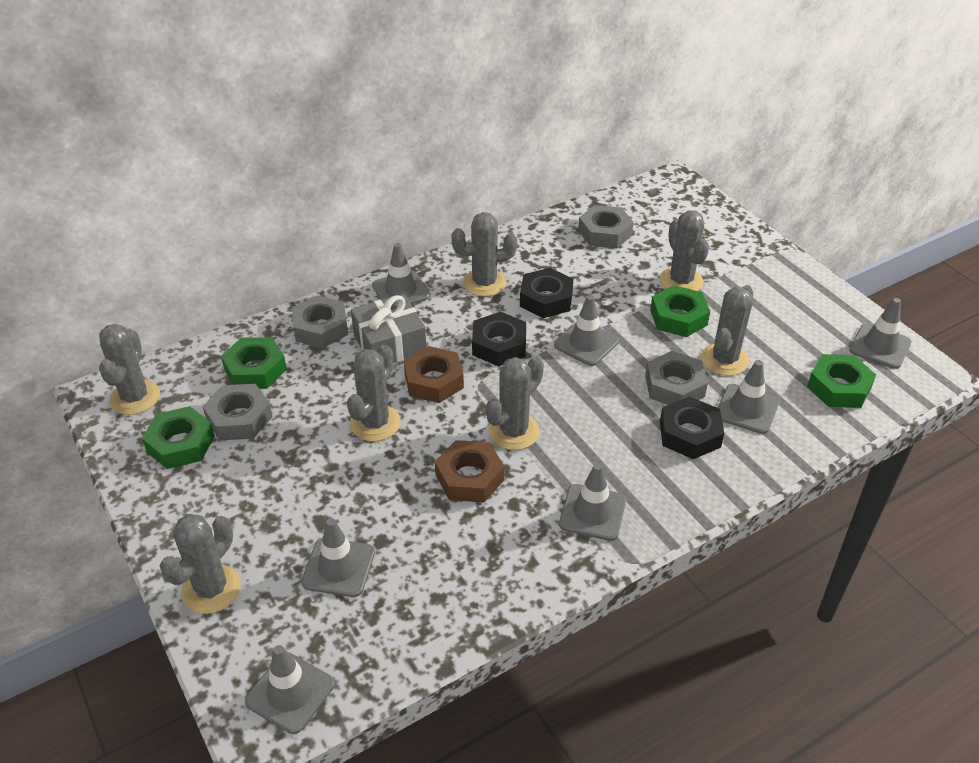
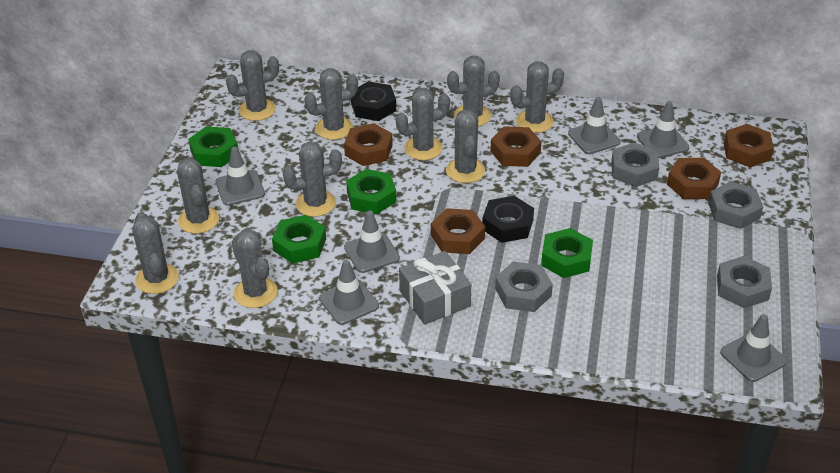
black nut: [472,312,526,366] [520,268,573,318] [660,396,724,459] = 3 -> [351,81,396,121] [482,196,534,243] = 2
brown nut: [404,346,464,403] [435,440,505,502] = 2 -> [344,123,393,166] [431,208,485,254] [491,126,542,167] [667,158,721,199] [724,124,774,167] = 5
grey cactus: [99,324,160,415] [160,514,241,614] [347,345,401,442] [451,212,517,297] [486,357,544,450] [660,211,709,291] [701,285,753,376] = 7 -> [132,212,179,294] [177,158,219,234] [226,50,279,121] [232,229,278,308] [283,141,342,217] [304,68,358,140] [396,88,450,160] [446,109,485,183] [447,56,500,126] [510,61,564,133] = 10
grey traffic cone: [245,645,335,734] [301,518,375,597] [372,243,430,304] [554,295,619,366] [559,463,626,541] [718,360,779,434] [849,298,911,369] = 7 -> [216,147,265,206] [319,260,379,325] [344,211,400,273] [568,97,621,154] [637,101,689,158] [720,314,787,382] = 6

